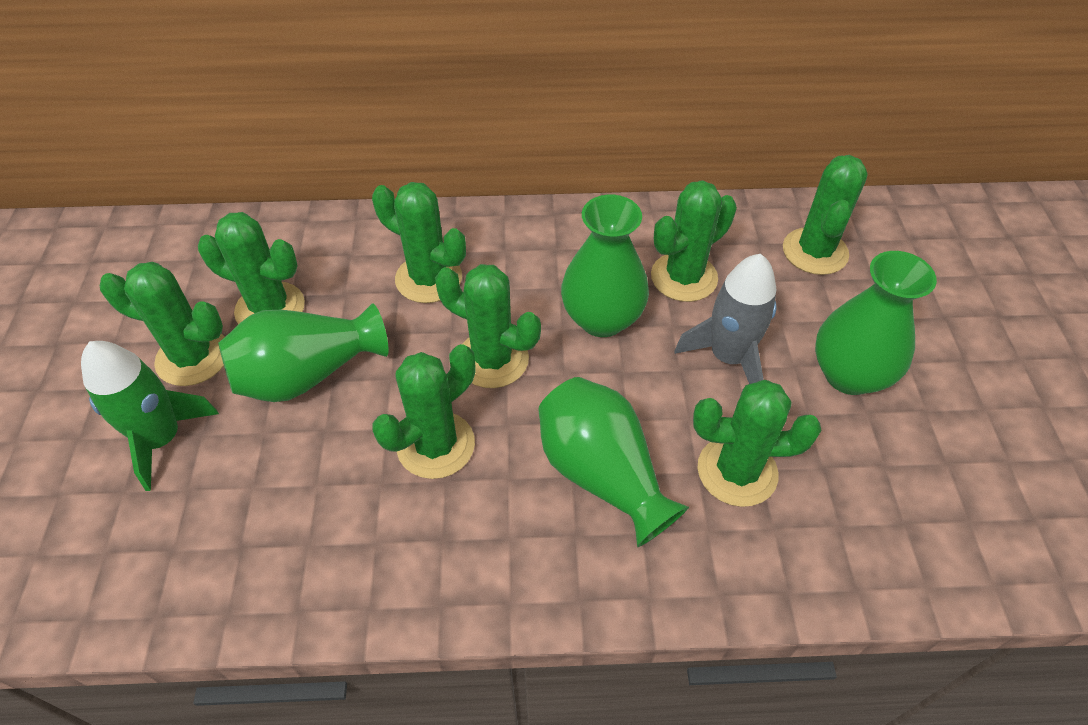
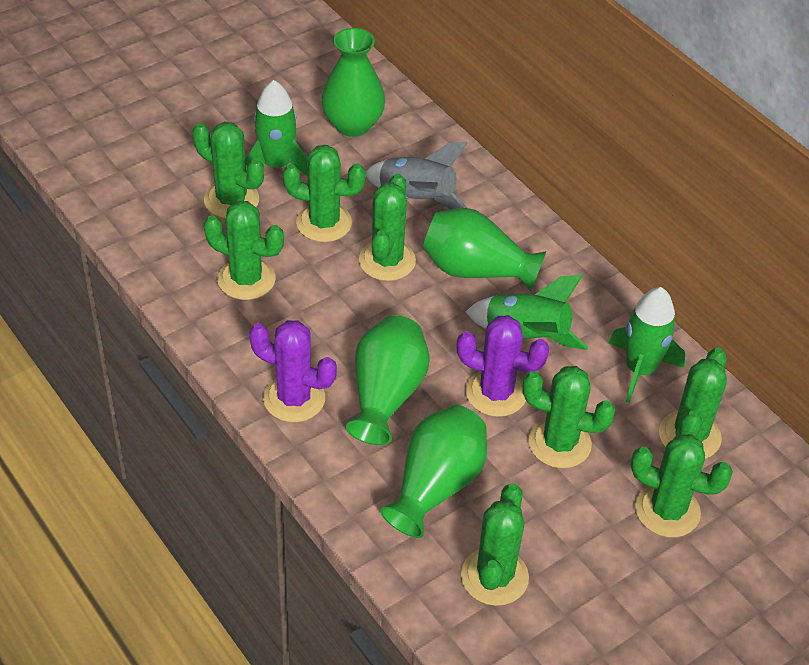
green rocket: [81,341,219,491] = 1 -> [245,80,308,177] [466,275,588,350] [609,287,685,403] = 3
purple cactus: none = 0 -> [249,320,337,422] [457,315,549,417] = 2

